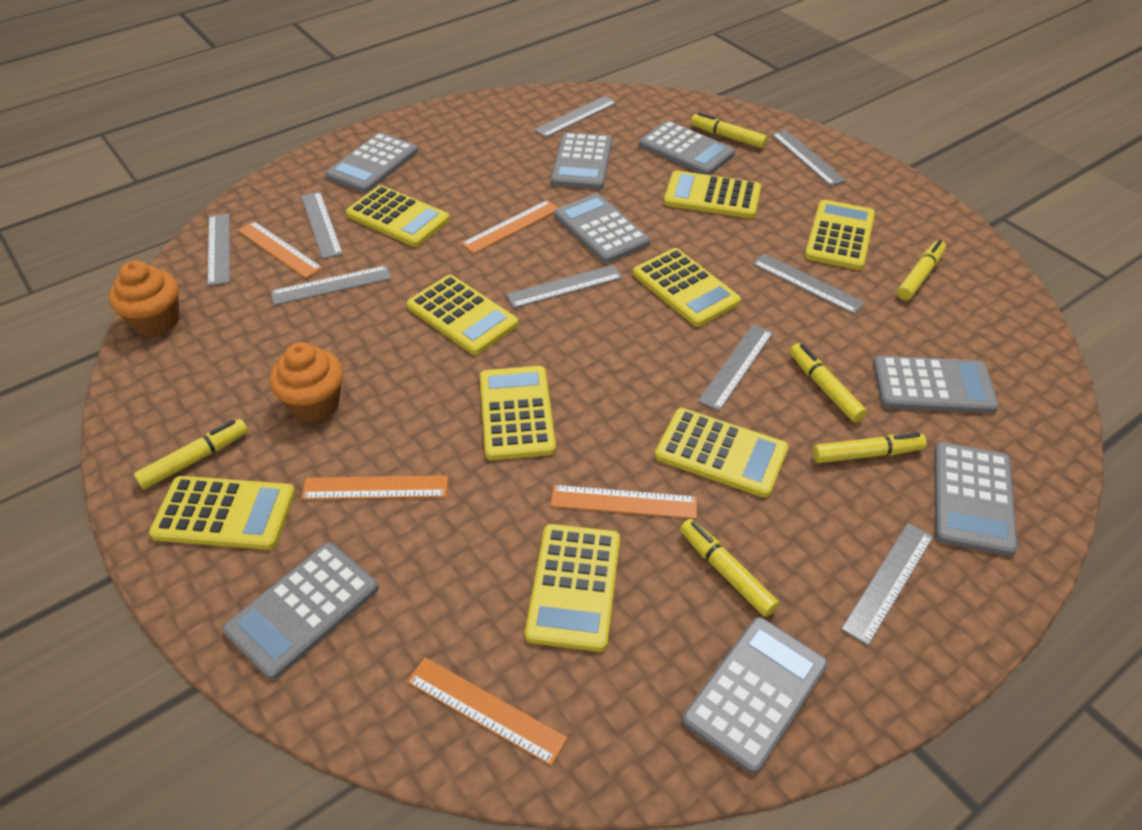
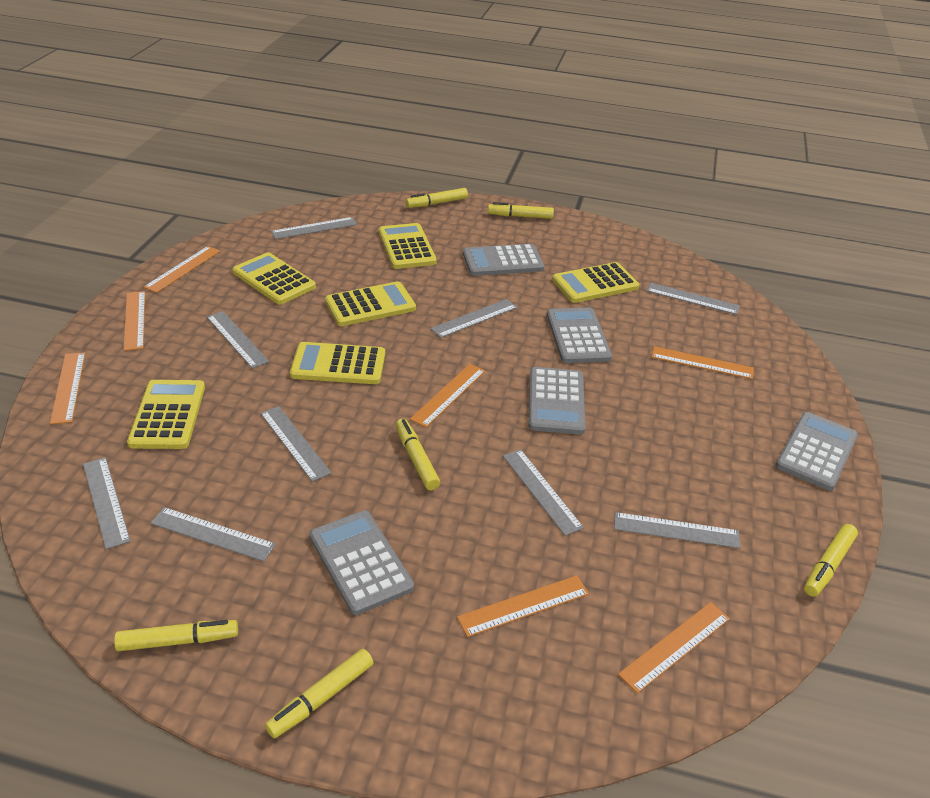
grey calculator: [223,542,379,680] [325,132,418,193] [551,132,612,189] [554,193,650,263] [639,121,735,175] [682,617,828,774] [873,356,999,414] [934,442,1018,556] = 8 -> [309,510,414,615] [463,244,544,276] [529,367,586,435] [547,307,612,363] [776,412,858,491] = 5
orange cupcake: [109,260,180,336] [270,342,343,422] = 2 -> none = 0
orange ruler: [238,221,323,278] [301,475,448,500] [407,657,568,766] [461,200,558,254] [550,485,697,519] = 5 -> [50,352,86,424] [123,291,145,351] [144,246,220,293] [410,364,485,427] [457,575,589,637] [618,602,730,693] [652,346,754,379] = 7
yellow calculator: [149,476,295,550] [346,185,450,247] [407,275,519,355] [480,366,556,460] [525,524,620,652] [633,248,741,327] [655,408,789,498] [664,171,761,219] [805,200,875,270] = 9 -> [127,380,205,449] [232,252,316,305] [290,342,385,384] [325,281,416,326] [379,223,437,269] [552,262,639,303] = 6

